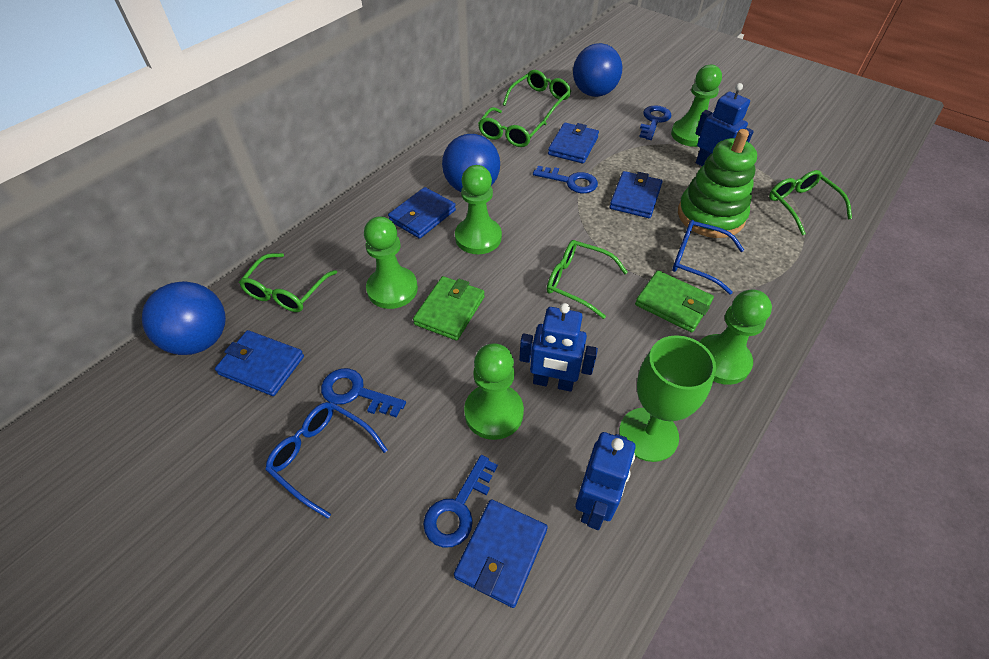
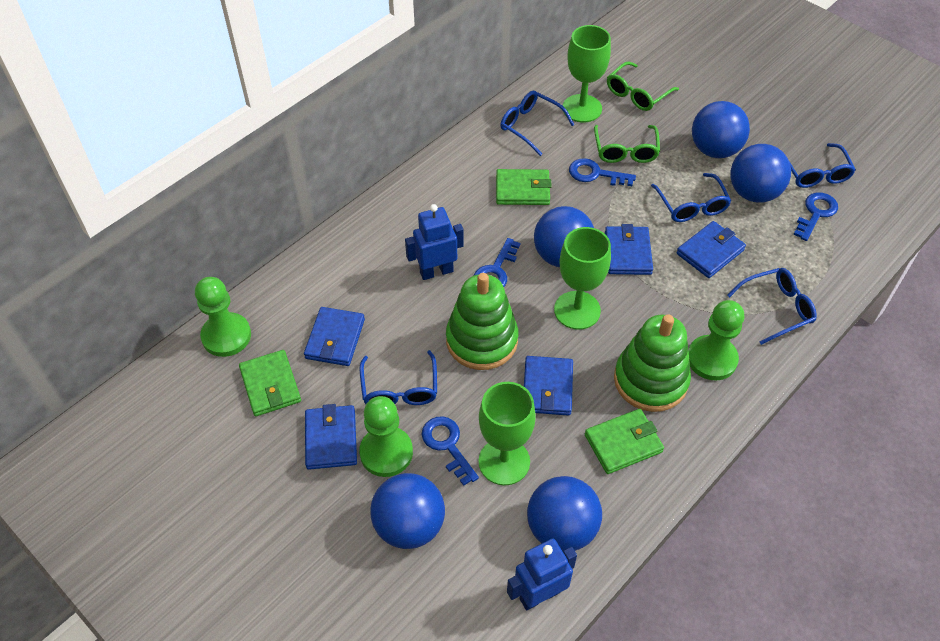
blue ball: [142,281,226,355] [442,134,500,192] [573,43,622,97] = 3 -> [370,473,445,549] [527,476,602,551] [534,206,594,267] [692,101,750,158] [730,144,791,203] = 5
blue glasses: [265,402,388,519] [672,220,744,294] = 2 -> [360,350,437,405] [500,91,575,156] [651,173,731,222] [727,268,817,345] [789,143,856,188] = 5
blue robot: [519,303,598,392] [575,432,636,530] [695,83,754,166] = 3 -> [405,204,464,280] [507,538,577,610] = 2
green glasses: [239,253,337,312] [478,107,547,147] [503,70,571,121] [547,240,628,319] [769,170,852,235] = 5 -> [594,125,660,163] [607,61,679,111] = 2
green goblet: [619,335,716,462] = 1 -> [478,382,536,485] [554,227,611,330] [563,25,611,122] = 3
green pawn: [364,216,418,309] [455,165,502,254] [464,343,524,440] [671,64,722,147] [699,290,772,385] = 5 -> [195,277,251,357] [359,396,413,477] [688,300,745,380] = 3
green stacking toy: [678,129,757,238] = 1 -> [446,273,518,370] [614,314,691,412] = 2
green wallet: [413,276,485,341] [635,270,714,332] = 2 -> [239,350,301,416] [496,169,552,205] [585,409,664,474] = 3

